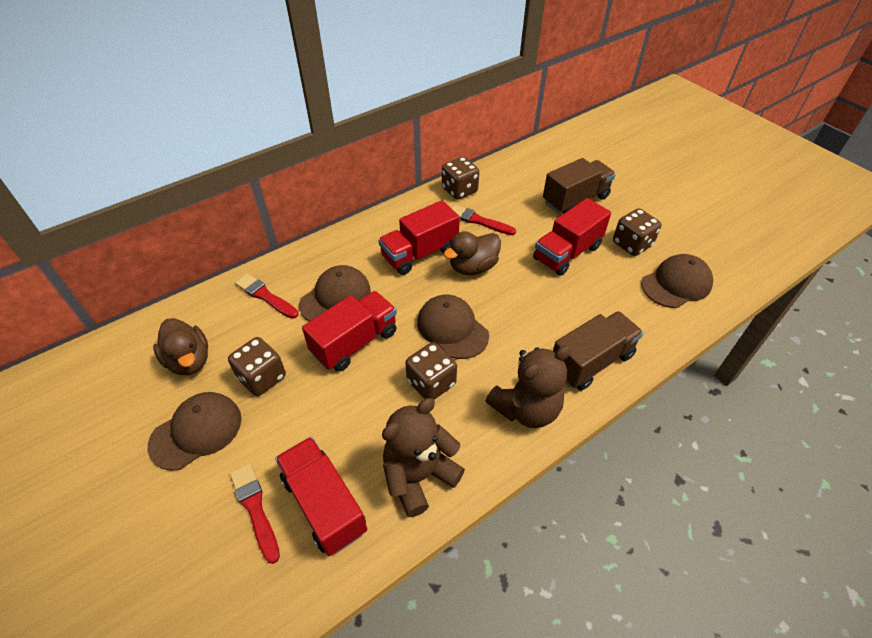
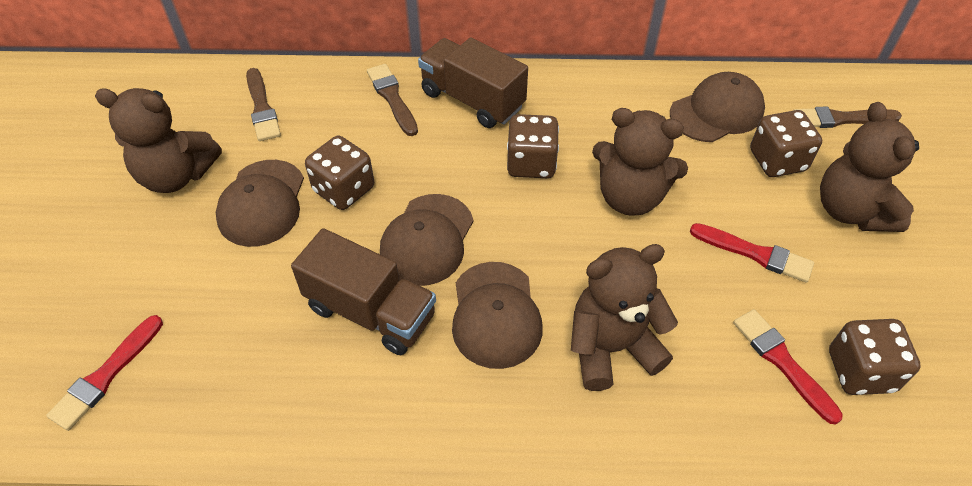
brown brush: none = 0 -> [246,68,281,141] [367,64,418,136] [793,106,902,128] = 3
brown duck: [153,318,208,375] [444,231,501,275] = 2 -> none = 0
brown teddy bear: [382,398,465,517] [486,345,571,428] = 2 -> [95,88,222,193] [571,244,678,391] [592,108,688,216] [820,102,919,232] = 4
red truck: [275,437,367,556] [302,291,397,372] [378,200,460,275] [533,198,611,276] = 4 -> none = 0

